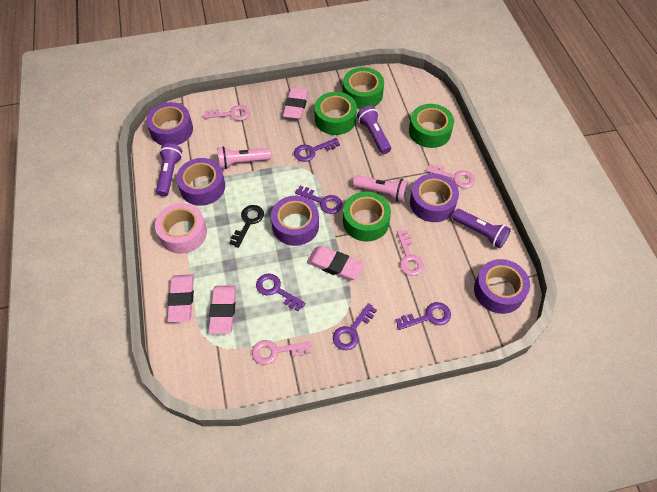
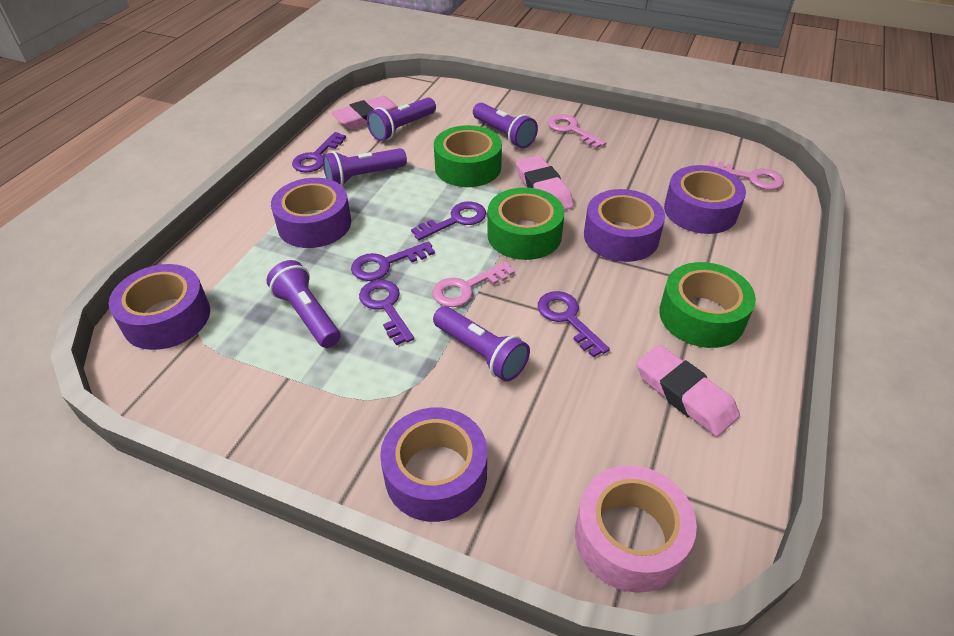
black key: [230,205,264,248] = 1 -> none = 0
green tape: [314,92,357,135] [343,67,384,109] [343,192,391,242] [409,104,454,148] = 4 -> [434,125,502,187] [487,187,564,260] [659,262,756,348] = 3
pink eraser: [167,274,194,322] [208,285,236,334] [283,87,309,119] [307,246,364,281] = 4 -> [331,96,398,130] [516,155,574,210] [636,345,740,437] = 3
pink flashlight: [217,146,271,169] [353,175,409,202] = 2 -> none = 0
pink key: [204,105,250,121] [252,340,311,365] [397,230,424,276] [426,164,475,188] = 4 -> [432,261,515,307] [548,114,607,149] [706,160,784,190] = 3
purple flashlight: [156,143,182,197] [357,106,391,154] [452,209,511,249] = 3 -> [267,260,340,348] [323,148,407,186] [367,97,436,141] [433,306,530,382] [473,103,538,148] = 5

